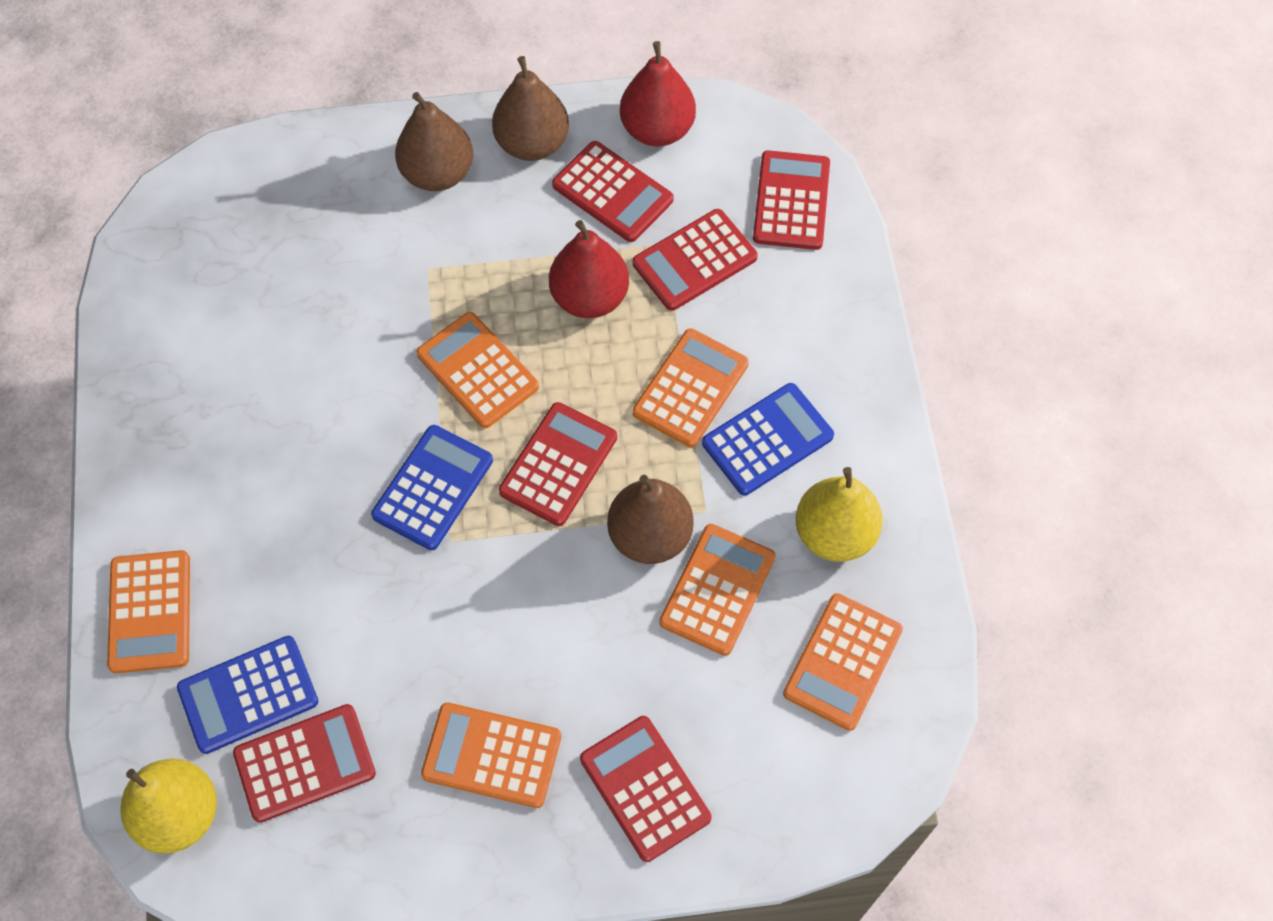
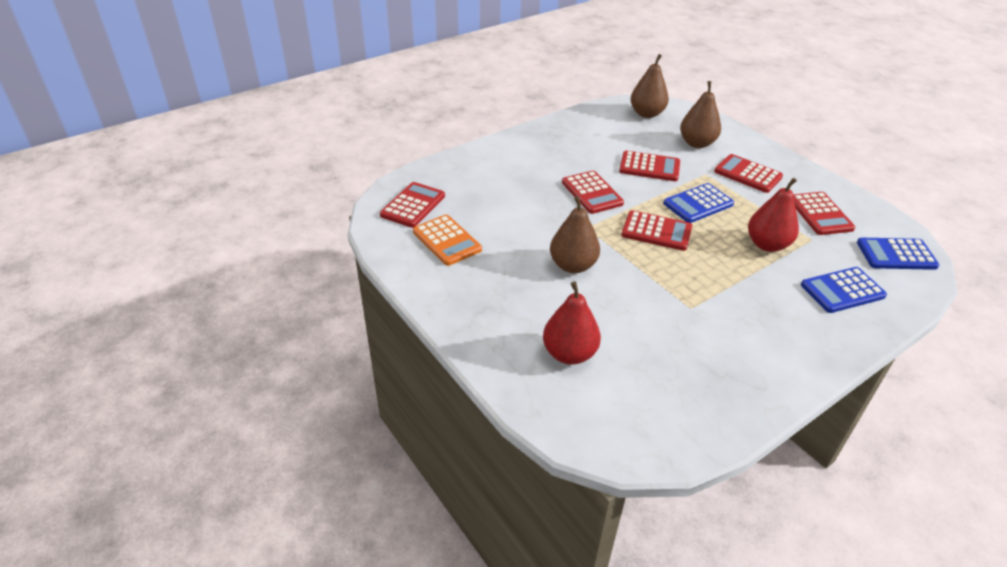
orange calculator: [107,550,190,674] [416,312,539,428] [421,702,561,808] [633,328,749,447] [659,524,776,656] [783,593,903,731] = 6 -> [413,215,482,266] = 1
yellow pear: [120,759,217,854] [796,467,883,562] = 2 -> none = 0

